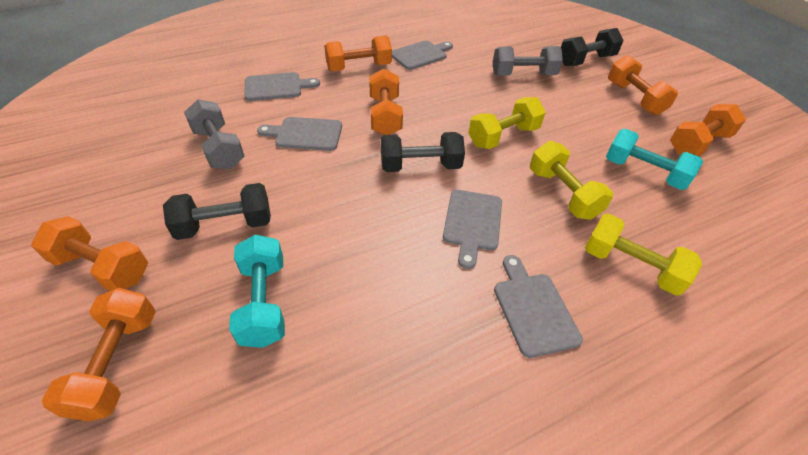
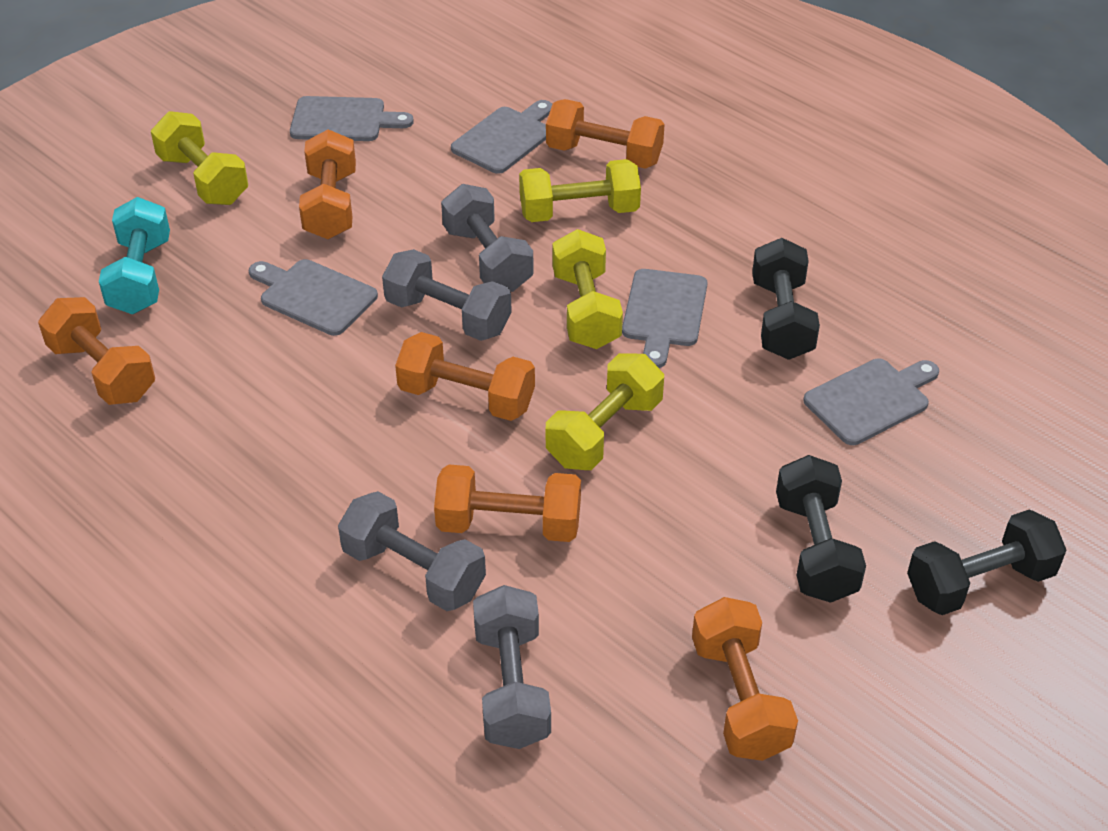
grey dumbbell: [184,99,245,169] [493,46,563,76] = 2 -> [338,491,486,611] [382,249,512,341] [441,184,534,292] [473,585,551,749] = 4
turquoise dumbbell: [229,235,285,348] [606,129,703,190] = 2 -> [99,197,170,314] = 1
yellow dumbbell: [469,97,546,149] [530,141,613,220] [585,213,702,296] = 3 -> [151,111,248,205] [519,159,641,222] [546,353,664,470] [552,229,623,349] = 4

